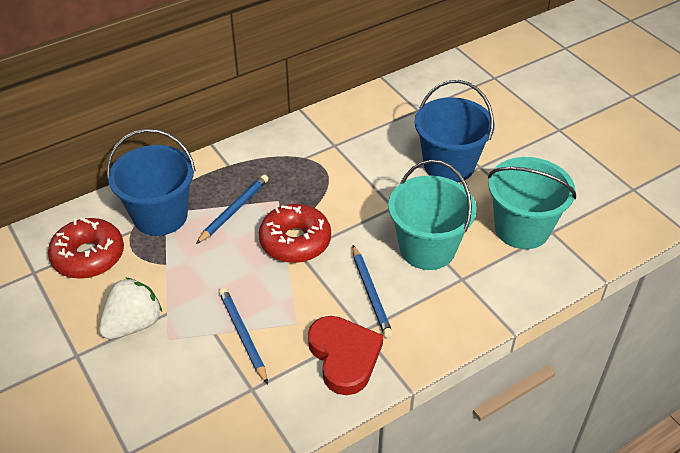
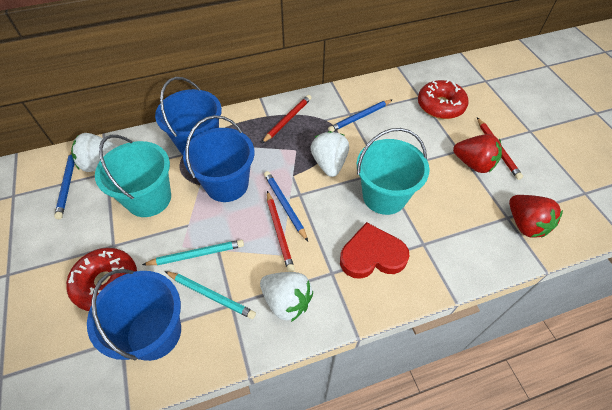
blue bucket: [107,129,196,236] [415,80,495,183] = 2 -> [87,269,181,361] [155,77,222,155] [183,115,254,202] = 3
red pencil: none = 0 -> [262,95,312,143] [267,191,295,272] [477,117,523,180] = 3
red strawberry: none = 0 -> [453,134,502,173] [509,195,563,238] = 2
turquoise pencil: none = 0 -> [142,240,244,265] [165,271,256,319] = 2
white strawberry: [99,277,162,339] = 1 -> [71,133,118,172] [260,272,313,322] [311,131,349,177] = 3

